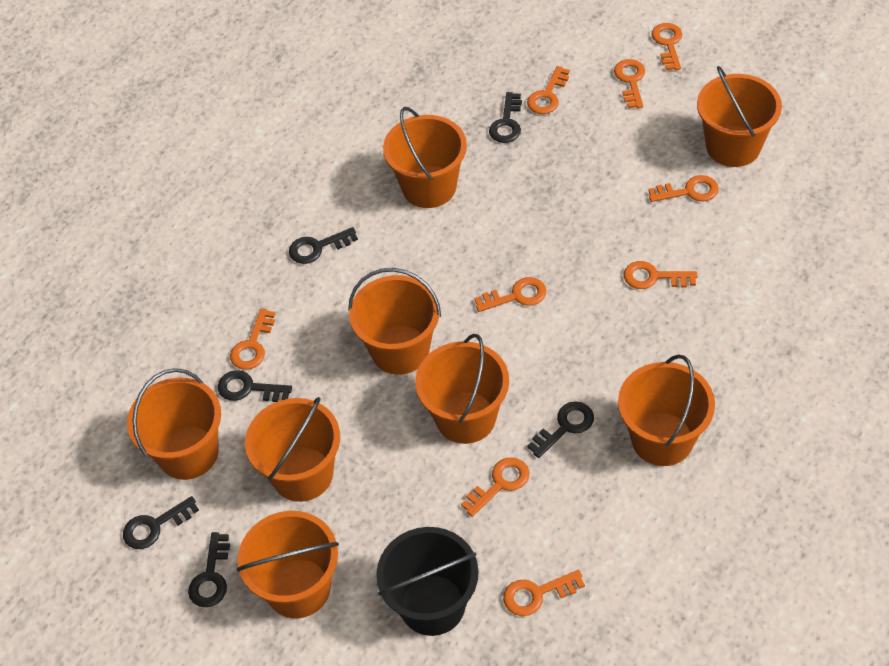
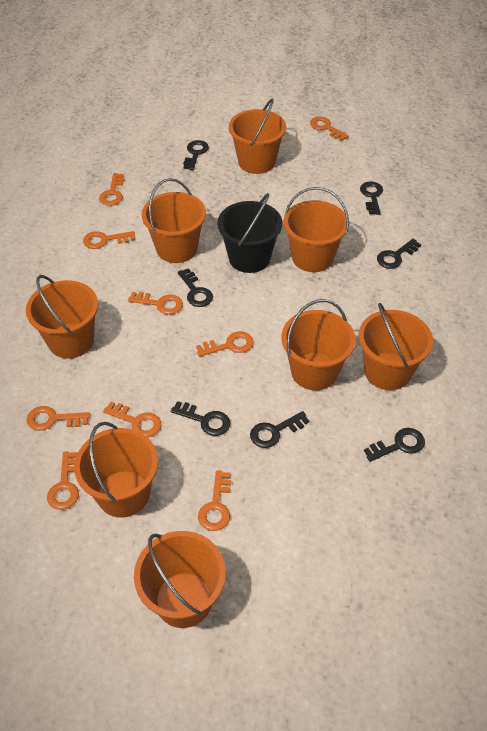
black key: [123,496,199,549] [188,532,230,607] [218,370,292,402] [289,227,358,264] [489,92,522,143] [527,402,594,458] = 6 -> [171,401,230,436] [178,268,213,307] [183,140,209,170] [250,411,309,448] [360,181,383,215] [364,428,425,462] [377,239,421,269] = 7

